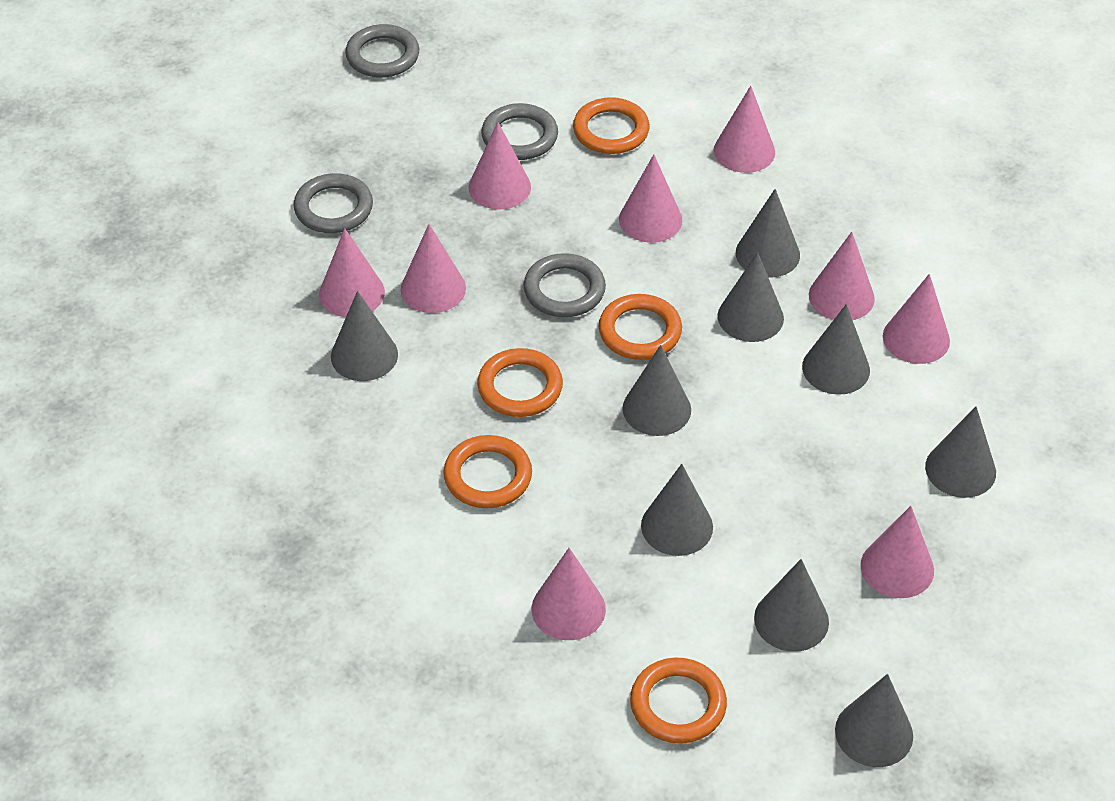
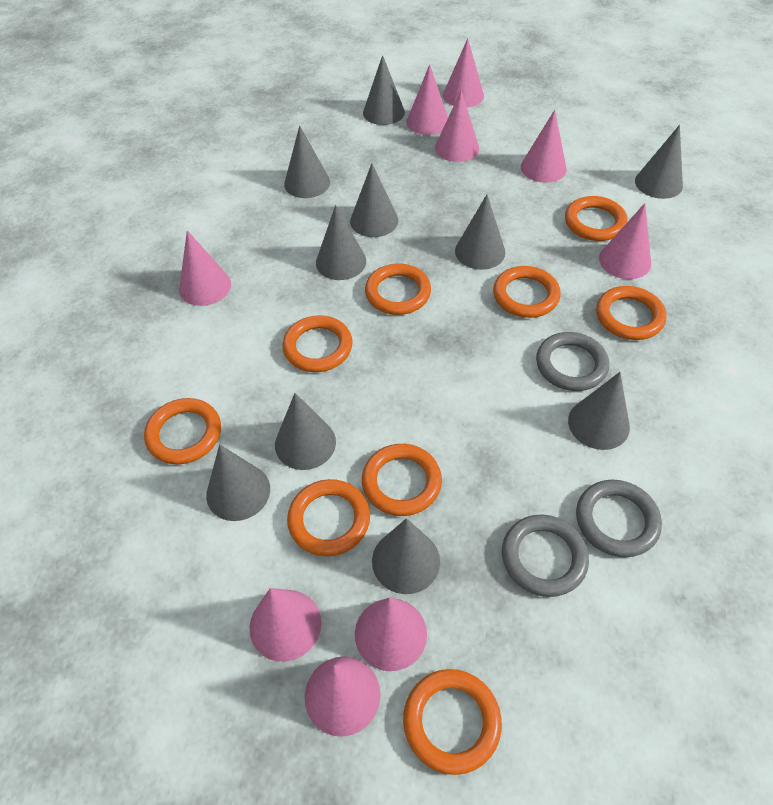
grey cone: [331,291,398,381] [623,345,691,436] [641,464,713,556] [718,252,784,342] [736,189,800,278] [754,559,829,652] [802,304,870,395] [835,674,913,767] [925,406,996,498] = 9 -> [206,444,270,521] [275,393,336,470] [284,126,330,198] [316,205,366,280] [350,163,398,237] [363,55,405,125] [372,518,440,594] [455,194,505,270] [568,372,630,450] [635,125,683,199] = 10
grey ring: [293,173,373,233] [345,24,419,78] [481,103,558,160] [524,253,606,317] = 4 -> [502,514,589,597] [536,332,609,391] [576,480,662,557] = 3
orange ring: [443,435,532,508] [477,348,563,417] [573,97,650,154] [599,294,682,360] [630,658,727,744] = 5 -> [144,398,221,464] [282,315,353,372] [287,479,370,556] [362,444,442,516] [365,263,431,315] [403,669,502,775] [493,266,561,318] [565,196,628,241] [596,286,667,340] = 9

